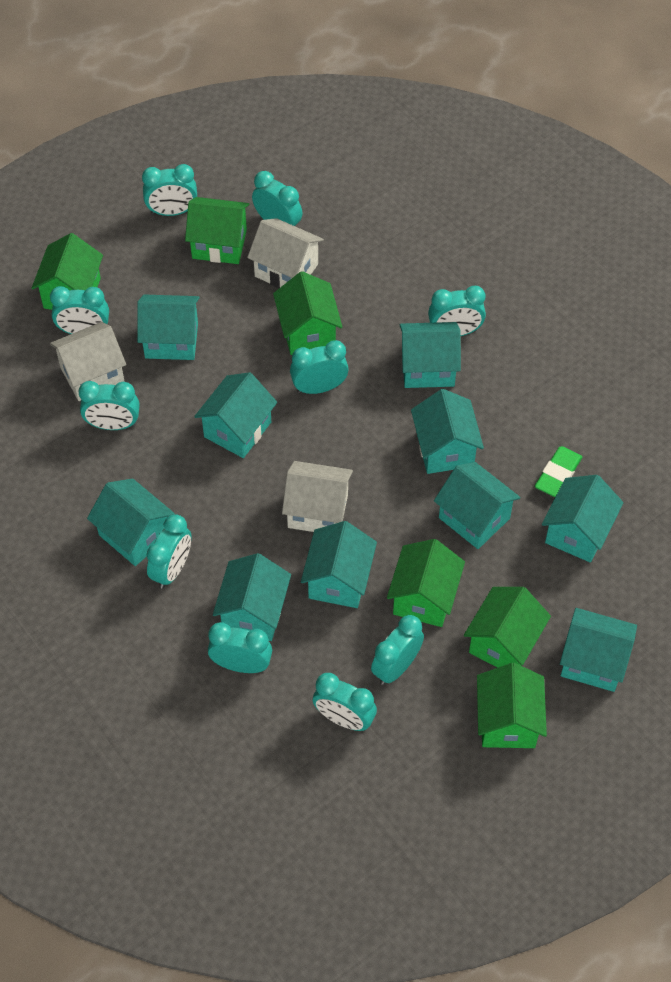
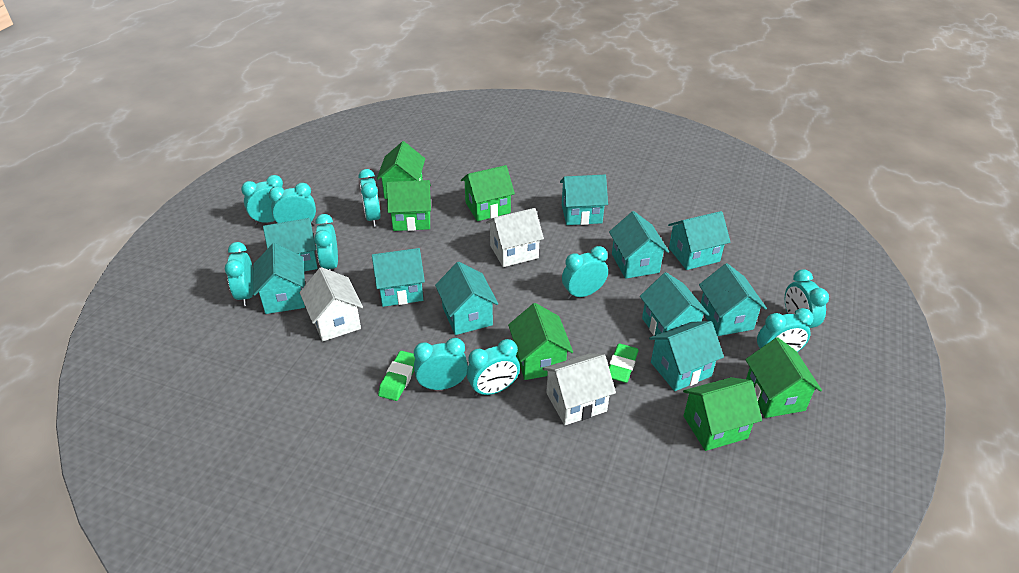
green eraser: [535,446,582,497] = 1 -> [378,351,415,401] [609,344,639,383] = 2

